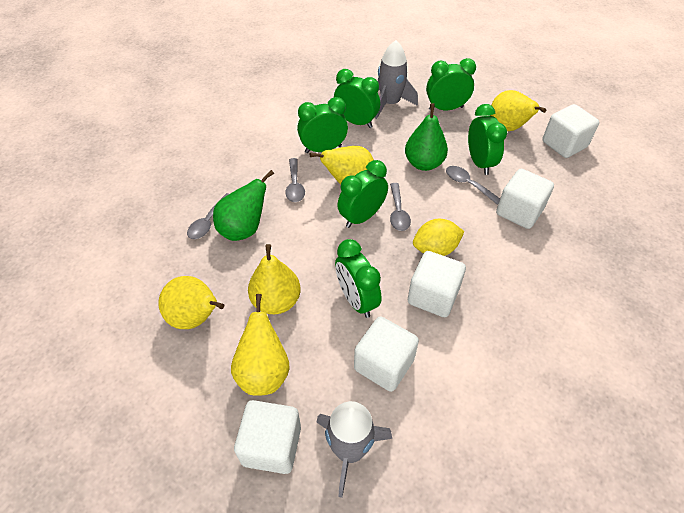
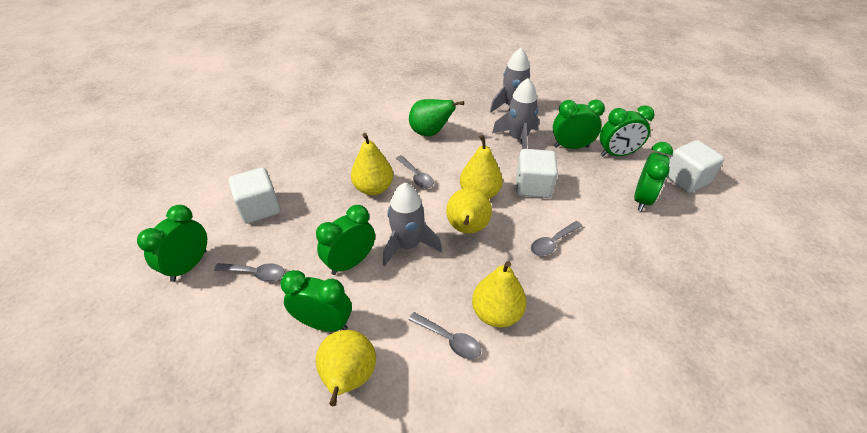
green pear: [213,170,274,241] [405,103,448,171] = 2 -> [409,99,464,136] = 1
grey rocket: [317,401,392,498] [375,40,418,119] = 2 -> [383,183,442,266] [490,48,530,113] [492,78,539,149] = 3
white cube: [234,400,301,474] [354,316,419,392] [408,251,466,317] [496,169,554,229] [542,104,599,158] = 5 -> [228,167,280,224] [516,149,558,198] [667,140,725,193] = 3
yellow lemon: [413,219,465,256] = 1 -> none = 0

